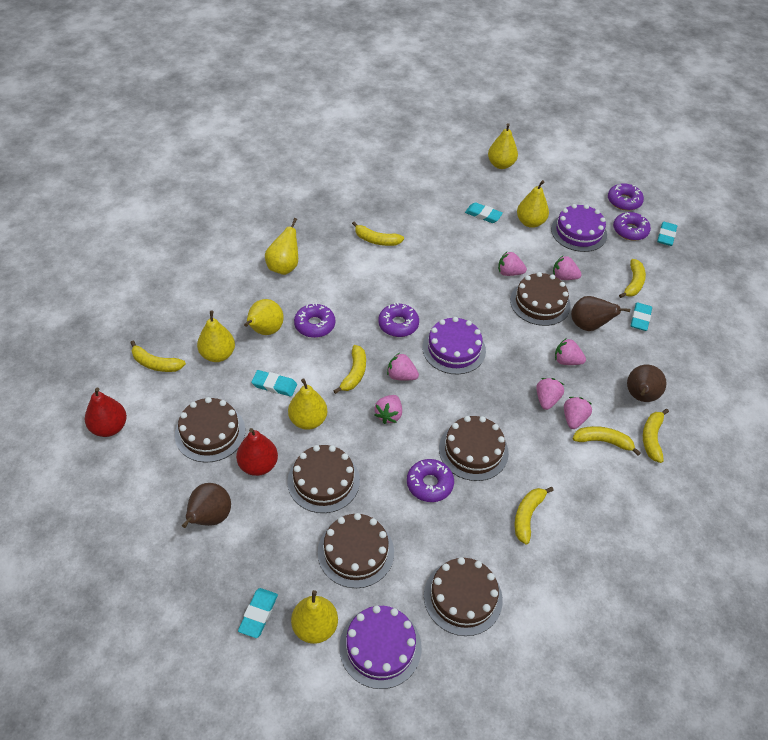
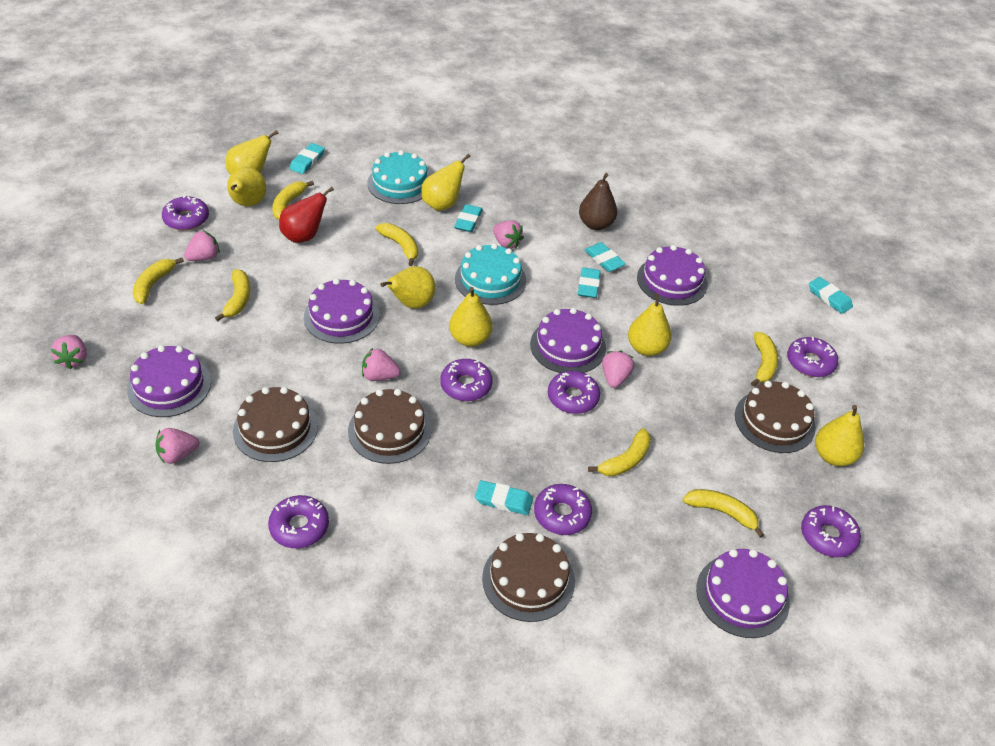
brown cake: [175,397,245,463] [287,445,360,513] [318,513,394,588] [424,557,503,636] [439,416,509,481] [510,272,571,326] = 6 -> [233,387,318,462] [348,389,431,464] [482,533,575,622] [735,381,816,453] = 4
brown pear: [182,483,231,528] [571,296,630,331] [627,365,667,402] = 3 -> [579,173,617,230] = 1
pink strawberry: [375,395,402,424] [387,353,419,381] [498,252,527,276] [536,378,564,410] [553,256,582,280] [555,338,586,365] [564,397,592,429] = 7 -> [51,335,87,369] [155,428,199,464] [184,230,220,261] [362,348,401,381] [493,220,524,249] [602,351,634,388] = 6
purple cake: [339,605,422,689] [422,317,486,374] [551,204,607,252] = 3 -> [127,345,211,417] [304,278,380,344] [530,308,606,373] [637,245,708,306] [696,549,790,638] = 5
purple donut: [294,303,335,338] [378,302,419,337] [407,459,454,502] [608,183,644,211] [613,212,651,241] = 5 -> [162,195,209,230] [268,495,329,548] [440,359,493,401] [534,484,592,535] [548,371,600,414] [787,337,838,377] [801,505,861,557] = 7
red pear: [85,387,127,437] [236,428,278,476] = 2 -> [279,187,334,243] = 1
turquoise cake: none = 0 -> [367,150,430,204] [455,243,526,305] = 2
turquoise eraser: [238,588,278,638] [251,370,297,397] [465,202,503,223] [631,302,652,331] [657,222,677,246] = 5 -> [289,143,325,174] [454,204,483,232] [475,480,533,515] [578,268,601,298] [584,242,626,272] [809,277,853,314] = 6

